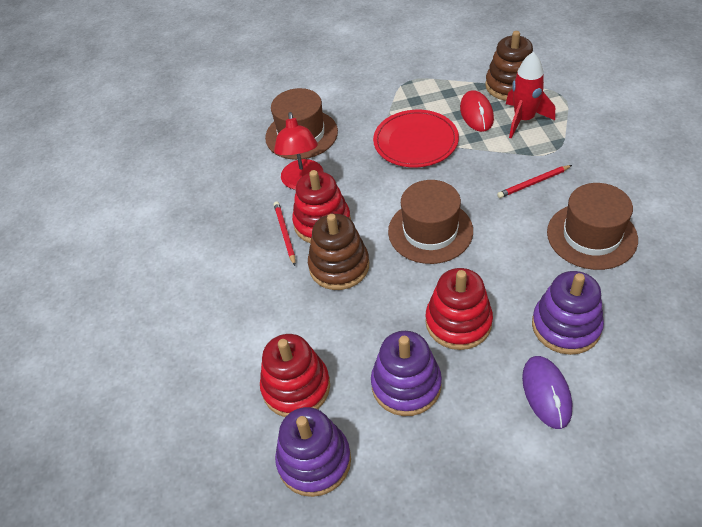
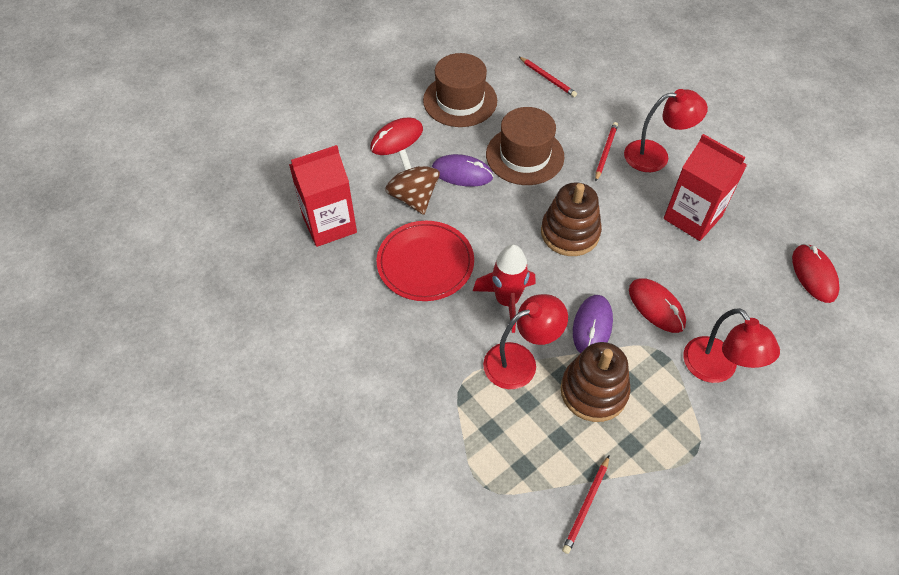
brown hat: [265,88,338,160] [388,180,473,264] [547,183,638,270] = 3 -> [423,53,497,127] [486,107,564,185] = 2
brown spinning top: none = 0 -> [385,149,440,215] = 1
purple mouse: [522,356,572,429] = 1 -> [432,154,493,187] [573,295,613,354] = 2
purple stacking toy: [275,407,351,497] [371,331,442,416] [532,271,604,355] = 3 -> none = 0
red carton: none = 0 -> [289,145,357,247] [664,134,747,241] = 2
red lamp: [274,112,323,190] = 1 -> [483,294,568,389] [624,89,708,172] [683,308,780,383] = 3
red mouse: [460,91,494,132] = 1 -> [370,118,423,155] [629,278,686,333] [792,244,839,303] = 3
red pencil: [274,202,295,266] [497,165,572,198] = 2 -> [519,57,577,97] [562,456,609,554] [595,122,618,182] = 3
red stacking toy: [260,334,330,417] [292,170,351,243] [425,268,493,350] = 3 -> none = 0

